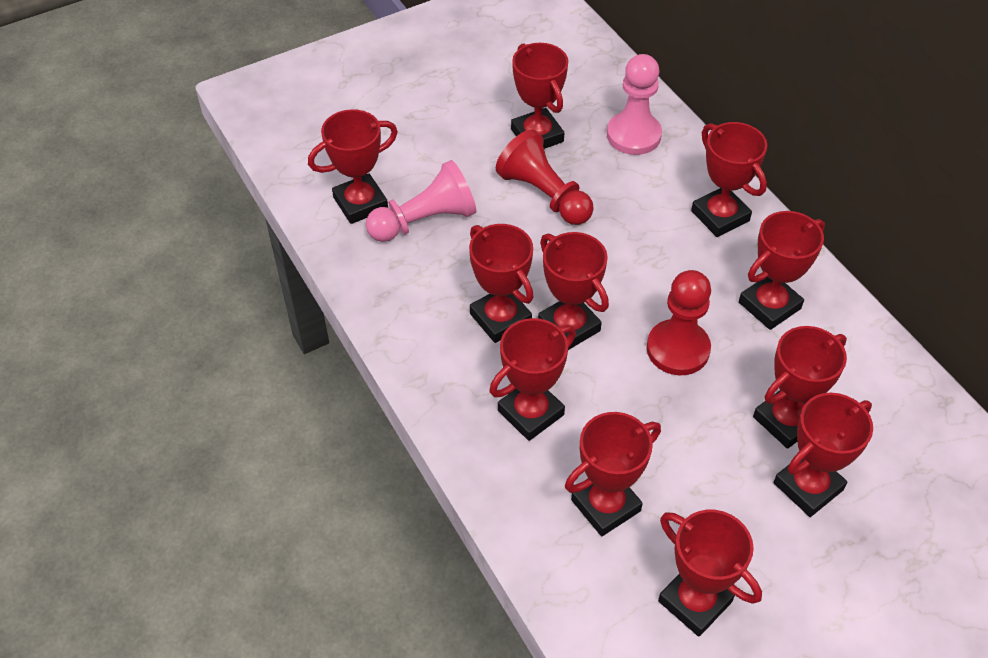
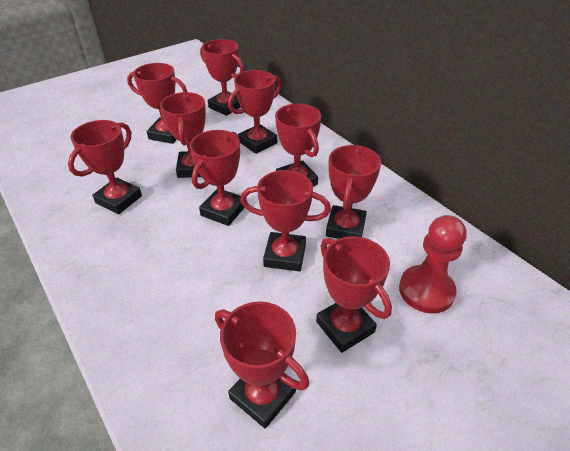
pink pawn: [366,160,476,242] [607,54,662,155] = 2 -> none = 0
red pawn: [496,129,594,225] [647,270,711,375] = 2 -> [399,215,467,314] = 1

